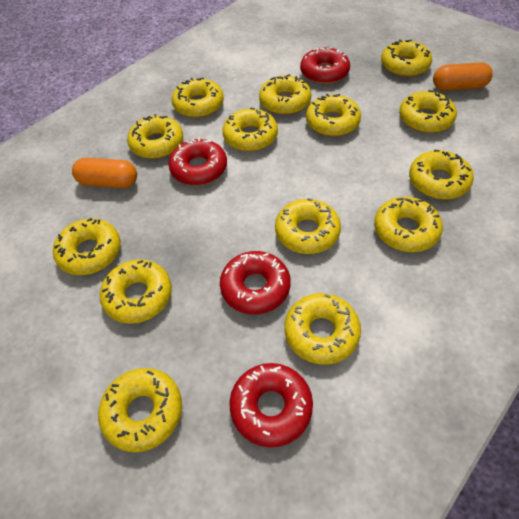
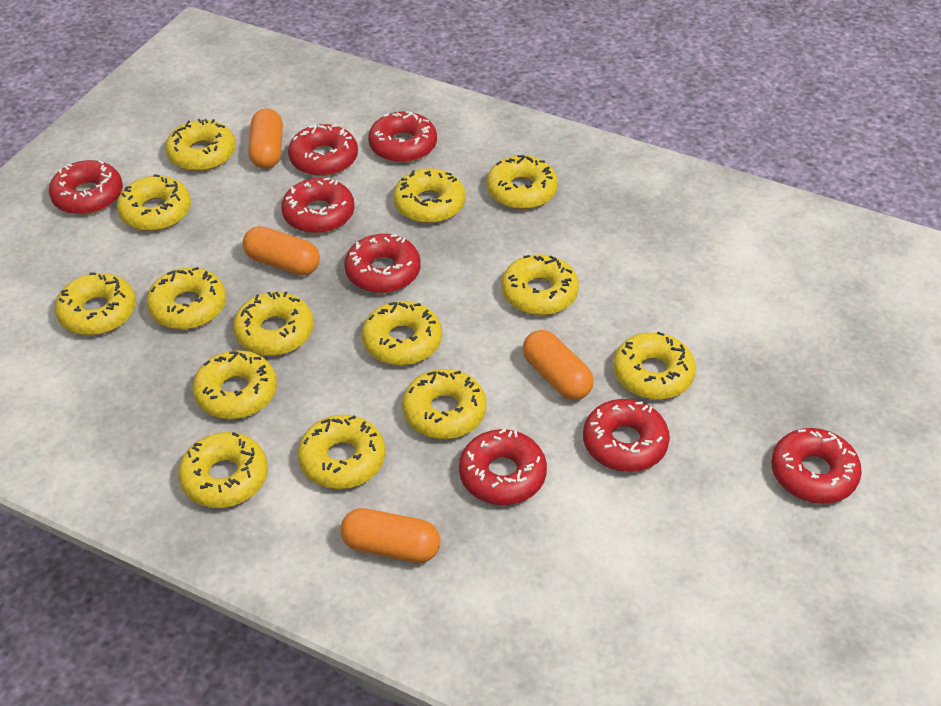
orange capsule: [72,158,137,188] [433,62,493,91] = 2 -> [242,226,320,276] [248,109,283,169] [340,508,440,563] [523,330,594,400] = 4
red donut: [168,138,227,185] [220,251,291,314] [229,363,313,448] [300,47,350,84] = 4 -> [49,160,123,215] [281,178,355,234] [288,124,358,176] [344,234,421,293] [368,111,437,163] [459,429,547,505] [583,399,670,472] [771,428,862,504] = 8

